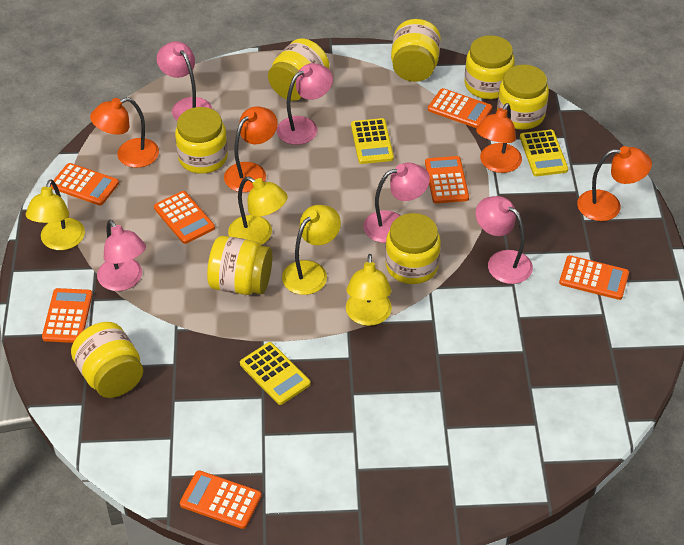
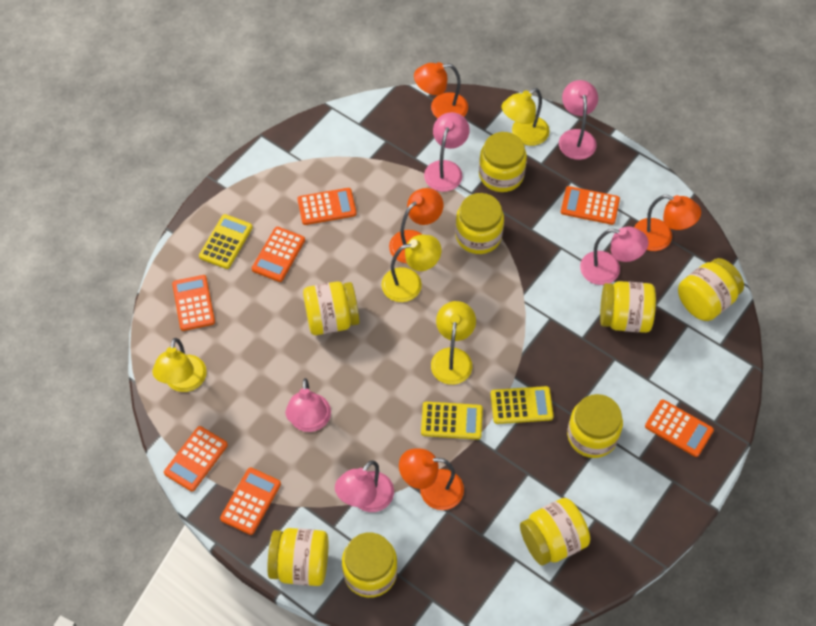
yellow jar: [71,322,143,398] [175,107,228,174] [207,236,272,295] [268,38,329,101] [385,213,441,284] [391,19,441,82] [465,35,515,99] [497,65,549,130] = 8 -> [267,528,328,586] [303,281,360,335] [342,532,398,598] [455,193,504,254] [479,132,527,192] [520,498,590,566] [567,394,623,458] [600,281,656,333] [678,258,744,321] = 9

